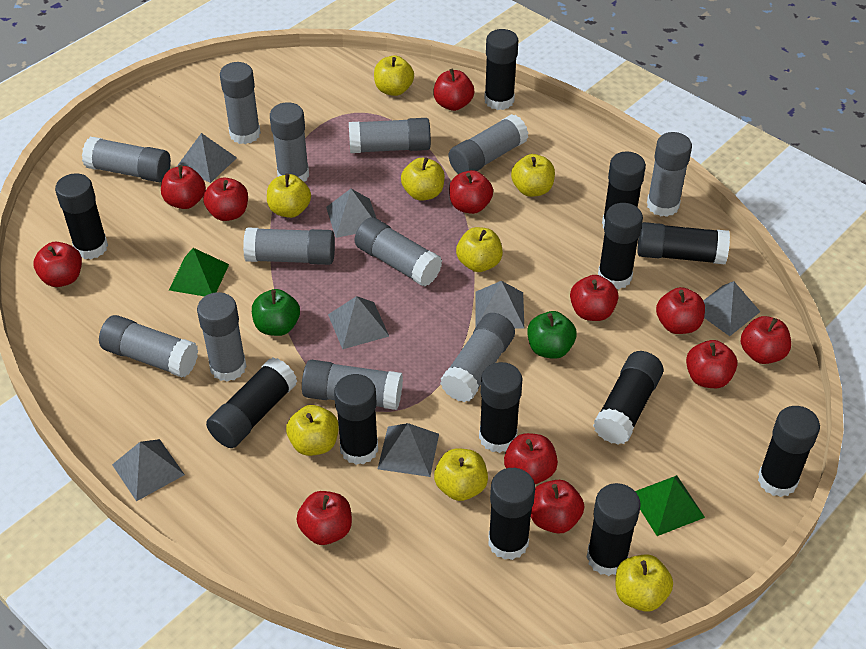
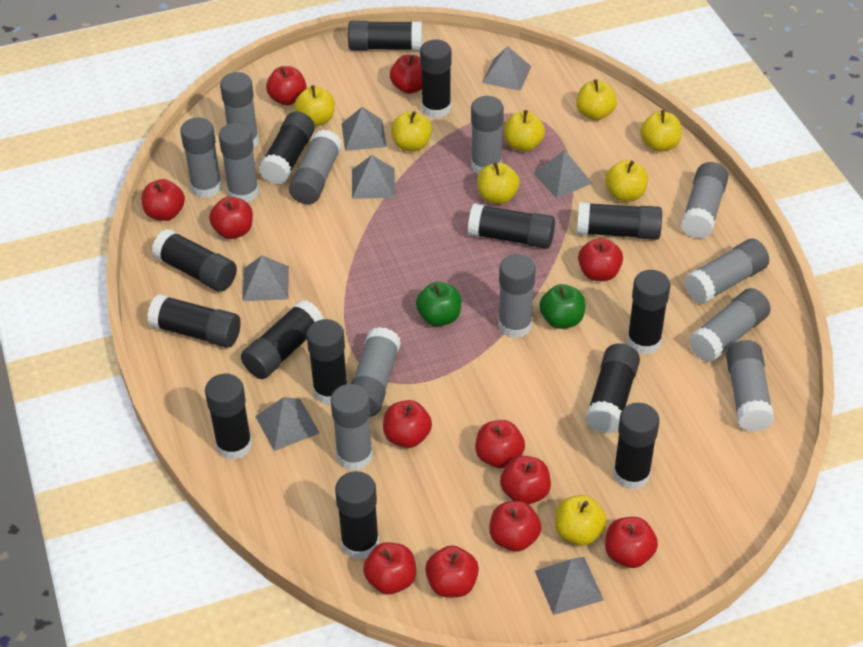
black glue stick: [55,173,108,259] [206,358,298,448] [334,374,378,465] [479,362,522,453] [484,29,518,110] [488,468,535,560] [586,483,641,576] [593,351,663,445] [598,203,643,289] [602,151,646,228] [637,222,730,265] [758,406,820,497] = 12 -> [147,294,241,348] [152,229,237,292] [205,374,252,460] [241,299,323,379] [259,112,315,185] [306,319,348,405] [335,471,379,560] [348,21,422,51] [420,40,451,118] [468,203,555,249] [577,202,662,240] [585,343,640,434] [613,403,659,490] [627,270,671,354] = 14
green pyramid: [169,248,229,297] [635,475,705,536] = 2 -> none = 0

